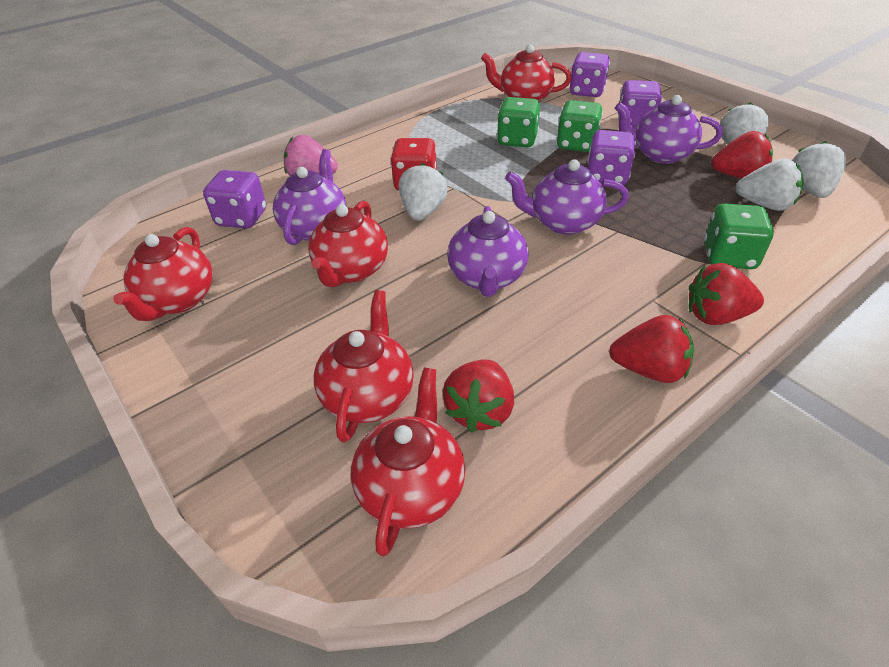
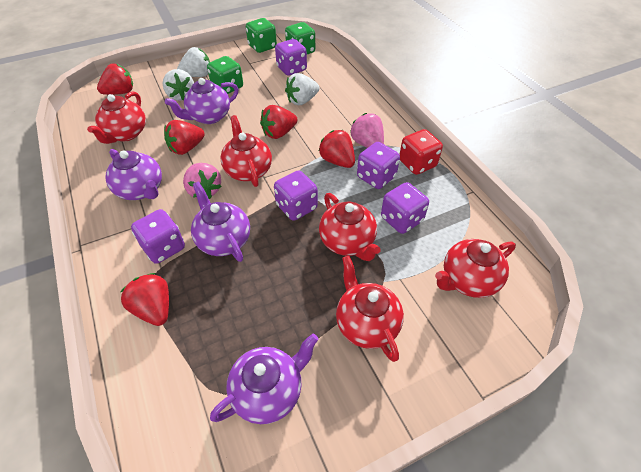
pink strawberry: [284,135,338,176] = 1 -> [183,163,222,199] [350,113,384,148] = 2
purple dice: [203,170,266,228] [570,52,610,97] [588,130,636,185] [618,80,662,128] = 4 -> [131,209,185,264] [274,170,318,221] [275,39,307,76] [357,142,400,189] [381,182,429,234] = 5
red strawberry: [443,360,514,432] [609,315,694,383] [689,263,764,325] [711,131,773,178] = 4 -> [97,64,133,95] [121,273,169,326] [164,120,205,155] [260,105,298,139] [319,130,355,168] = 5
white strawberry: [399,163,448,221] [720,102,769,145] [736,159,804,211] [792,141,846,198] = 4 -> [162,69,194,101] [177,47,210,77] [285,73,320,105] = 3

